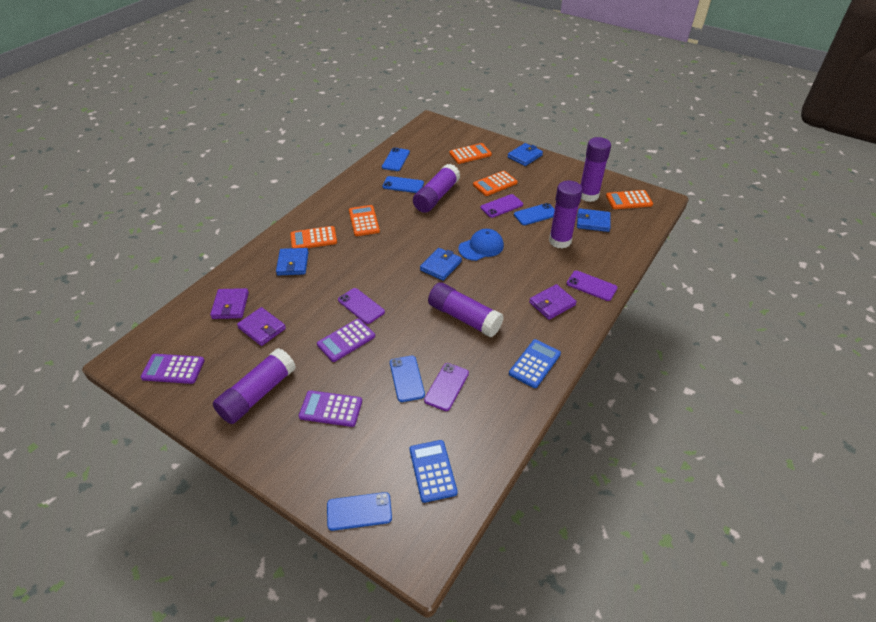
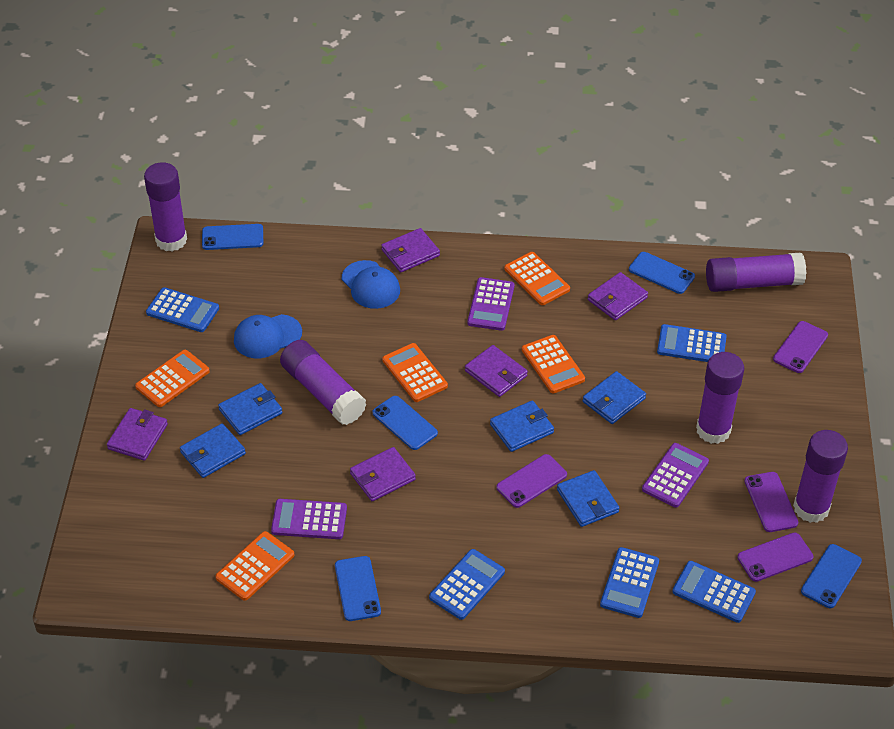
blue calculator: [410,440,458,503] [509,339,561,388] = 2 -> [146,287,219,332] [429,549,505,620] [600,547,659,618] [657,324,727,362] [672,561,756,623] = 5
blue cap: [458,229,504,261] = 1 -> [234,314,302,358] [342,260,400,309] = 2
blue wallet: [276,248,308,275] [420,248,462,281] [508,143,543,166] [577,208,610,232] = 4 -> [180,423,246,478] [218,383,282,435] [490,400,554,452] [557,470,619,527] [583,371,646,424] = 5
purple wallet: [210,288,249,319] [237,307,286,346] [529,284,577,320] = 3 -> [107,408,168,461] [350,447,416,501] [381,228,440,272] [465,345,528,397] [588,272,648,320] = 5

